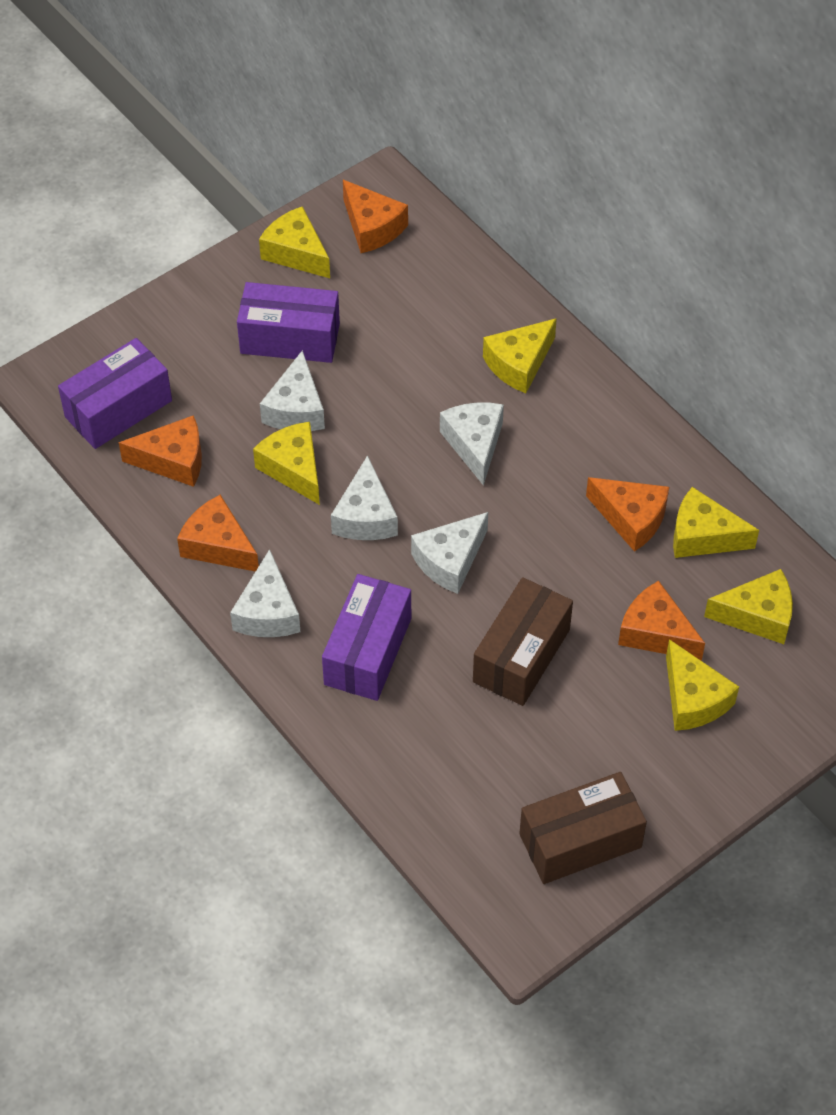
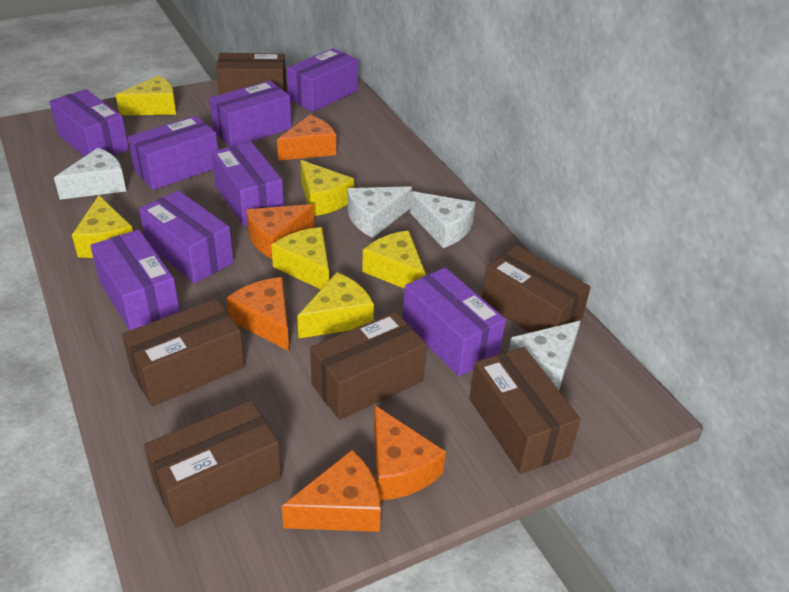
brown box: [473,577,573,706] [519,772,647,884] = 2 -> [122,299,245,406] [144,400,281,528] [216,53,286,95] [310,312,427,420] [469,347,581,474] [482,245,591,333] = 6
purple box: [58,338,172,449] [237,282,340,363] [322,574,411,701] = 3 -> [49,89,129,157] [90,230,180,331] [128,116,218,190] [139,191,234,283] [209,81,292,146] [211,142,284,226] [287,48,358,112] [403,267,506,377] = 8
white cheese: [230,549,300,637] [260,350,325,431] [331,455,398,540] [411,512,488,594] [440,403,504,486] = 5 -> [54,148,126,200] [347,186,412,238] [410,191,476,248] [508,321,581,390] = 4

